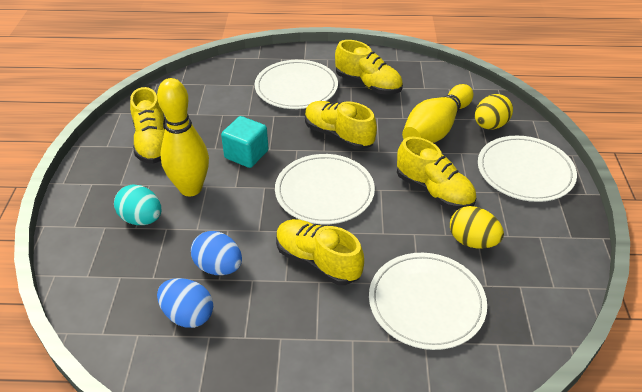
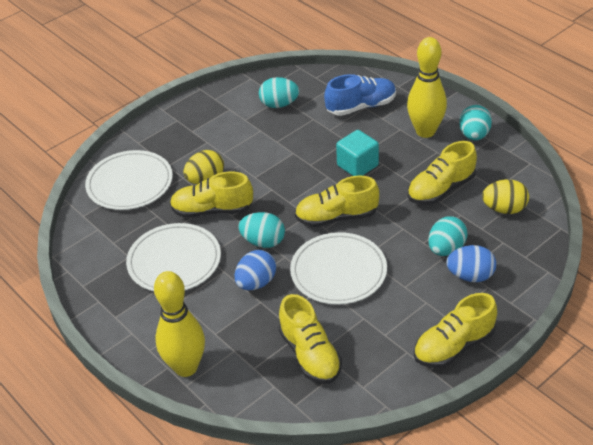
blue shoe: none = 0 -> [324,74,396,116] = 1
turquoise egg: [114,184,161,225] = 1 -> [238,212,285,248] [259,77,299,108] [428,216,468,256] [459,105,492,141] = 4
white plate: [255,60,338,109] [275,154,375,224] [369,253,487,350] [478,136,577,202] = 4 -> [85,150,173,210] [126,223,221,291] [290,232,387,305] = 3

